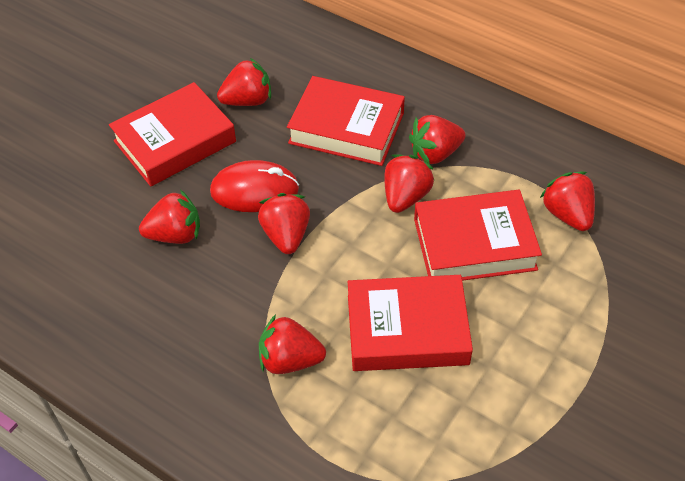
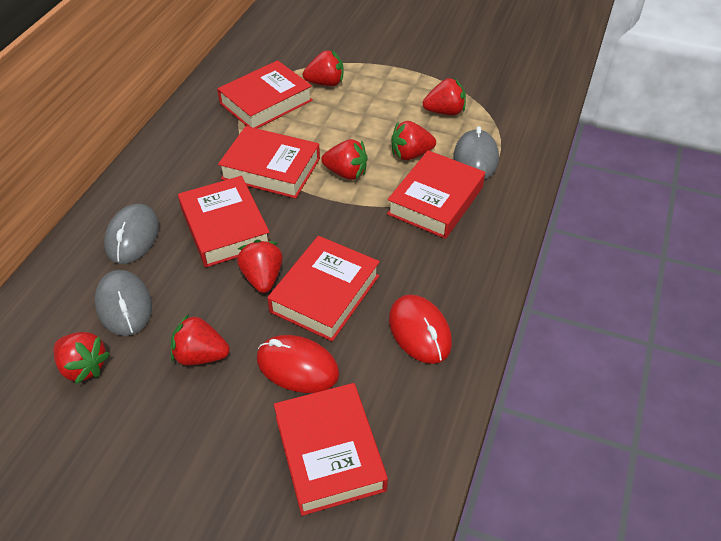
grey mouse: none = 0 -> [95,270,152,336] [104,204,159,264] [453,126,499,180] = 3
red book: [109,82,236,187] [287,76,405,166] [348,275,473,371] [414,190,542,281] = 4 -> [178,176,270,267] [217,60,313,129] [218,126,320,199] [267,236,380,341] [274,383,388,516] [387,150,485,239] = 6
red mouse: [210,160,299,212] = 1 -> [257,335,339,393] [389,294,452,364] = 2

